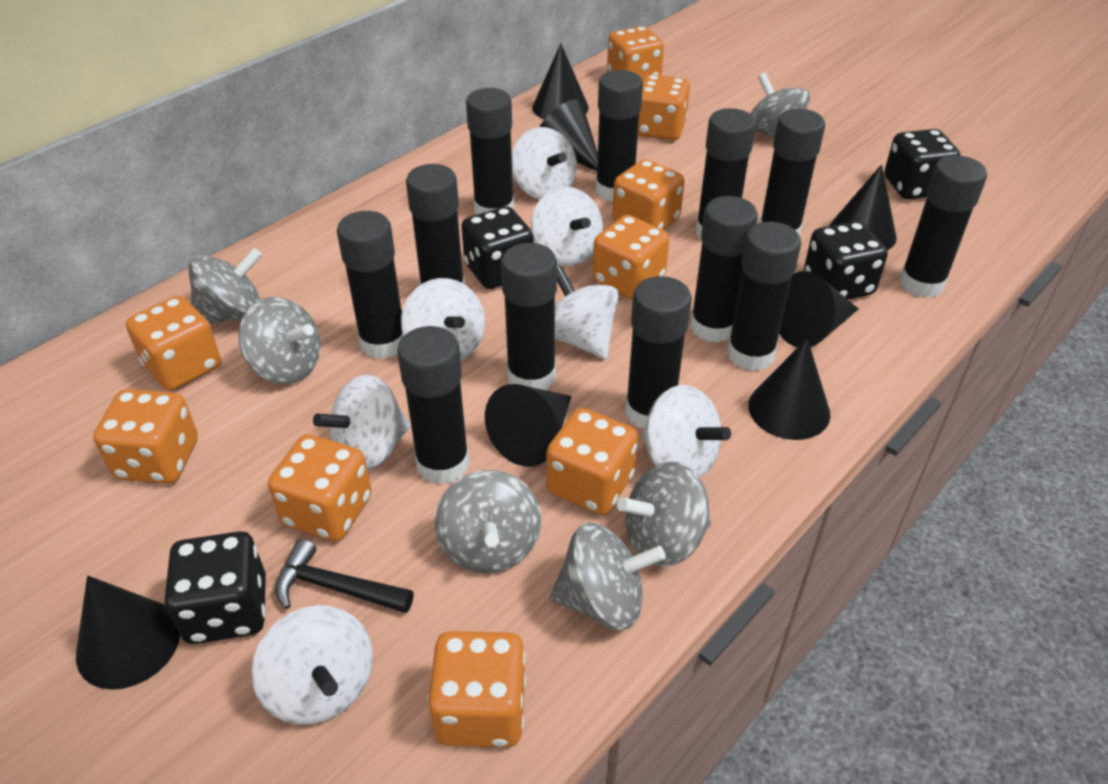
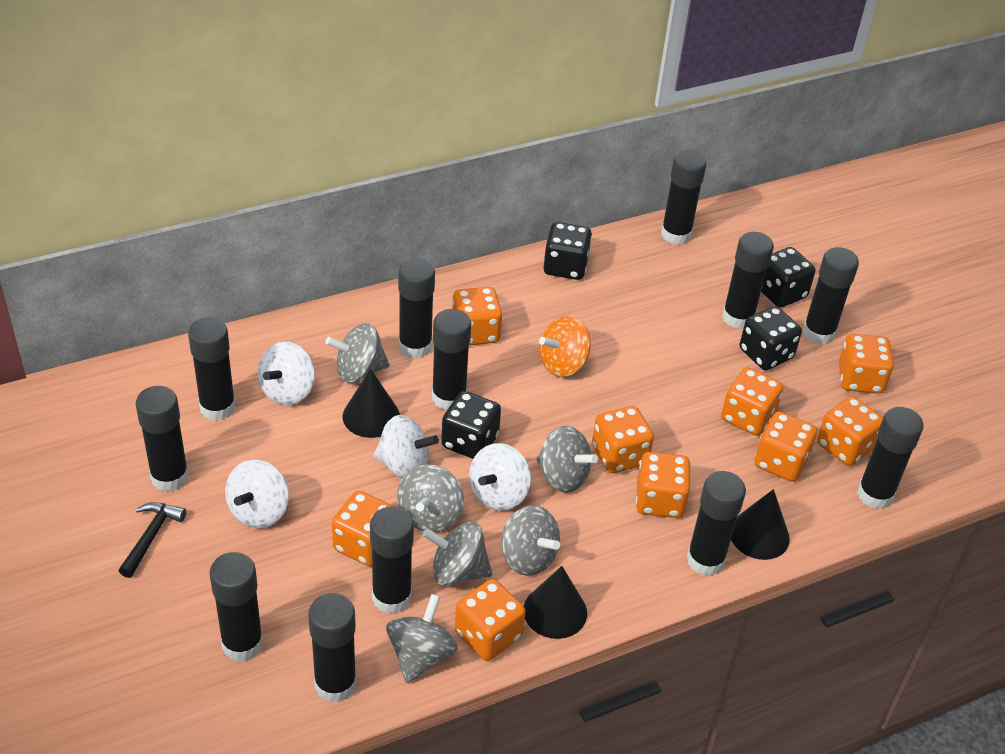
black cone: [76,576,180,690] [485,384,572,467] [532,44,589,119] [539,99,598,171] [748,338,830,440] [779,271,859,347] [829,164,897,250] = 7 -> [343,369,400,438] [524,566,587,639] [731,489,790,560] = 3
orange spinning top: none = 0 -> [539,316,591,377] = 1
white spinning top: [251,605,373,725] [313,375,410,471] [401,278,485,361] [512,127,577,199] [531,187,603,266] [555,265,619,359] [642,385,731,478] = 7 -> [225,460,289,528] [258,342,315,406] [373,415,439,479] [469,443,531,511] = 4

